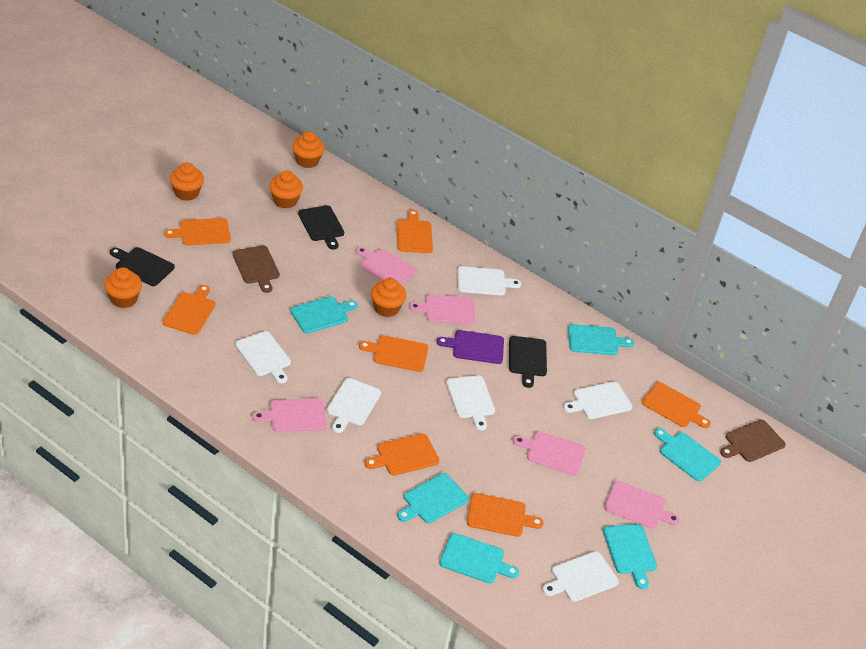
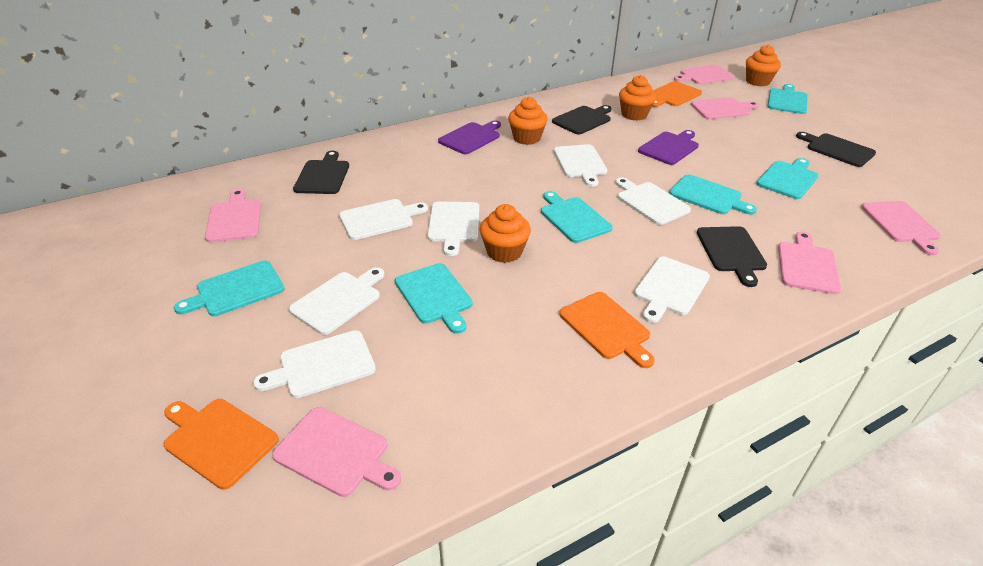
black cutting board: [110,247,175,286] [298,205,344,249] [509,336,547,388] = 3 -> [293,151,349,194] [552,105,612,135] [697,226,767,287] [796,132,876,167] = 4
brown cutting board: [233,245,280,293] [720,420,786,462] = 2 -> none = 0
orange cupcake: [104,267,142,308] [170,162,204,201] [269,171,303,209] [292,131,325,168] [371,278,407,317] = 5 -> [480,204,531,263] [508,97,548,145] [619,75,656,121] [746,45,781,86] = 4
orange cutting board: [163,285,216,335] [164,218,231,245] [359,335,428,372] [365,433,440,476] [397,210,433,253] [467,493,544,537] [642,382,711,428] = 7 -> [163,399,279,490] [559,292,655,368] [652,81,702,107] = 3
pink cutting board: [252,398,327,432] [356,247,416,285] [409,295,475,325] [513,431,586,475] [604,481,680,529] = 5 -> [205,189,261,242] [272,407,401,497] [674,65,734,84] [691,97,759,119] [778,231,841,294] [861,201,941,255] = 6
purple cutting board: [437,330,504,364] = 1 -> [438,120,501,154] [638,130,699,165] = 2
white cutting board: [235,331,291,383] [327,378,381,433] [446,375,495,430] [457,266,521,295] [542,551,619,602] [563,382,632,419] = 6 -> [253,330,376,398] [289,267,384,335] [339,199,428,240] [427,202,479,256] [554,144,607,187] [615,178,691,225] [634,257,710,323] = 7

